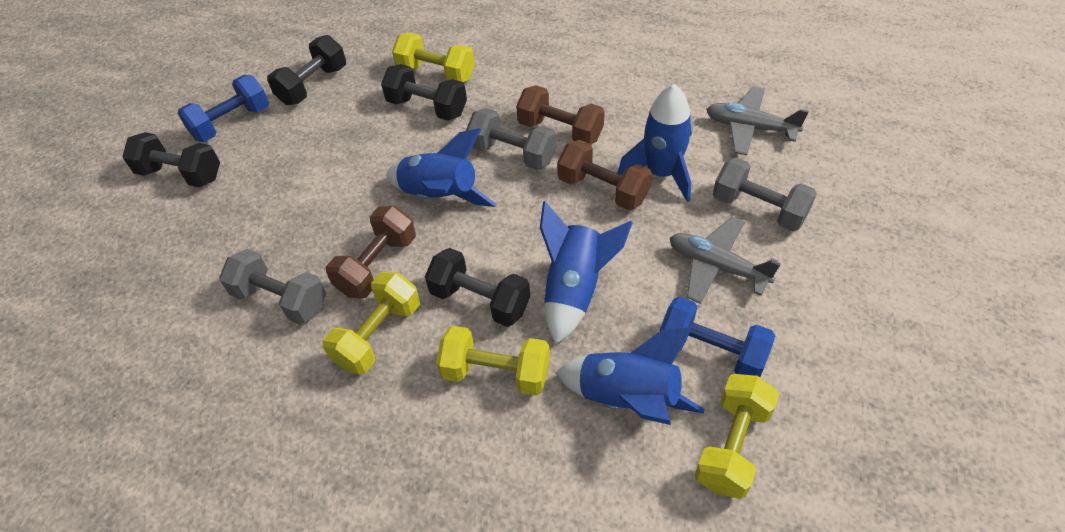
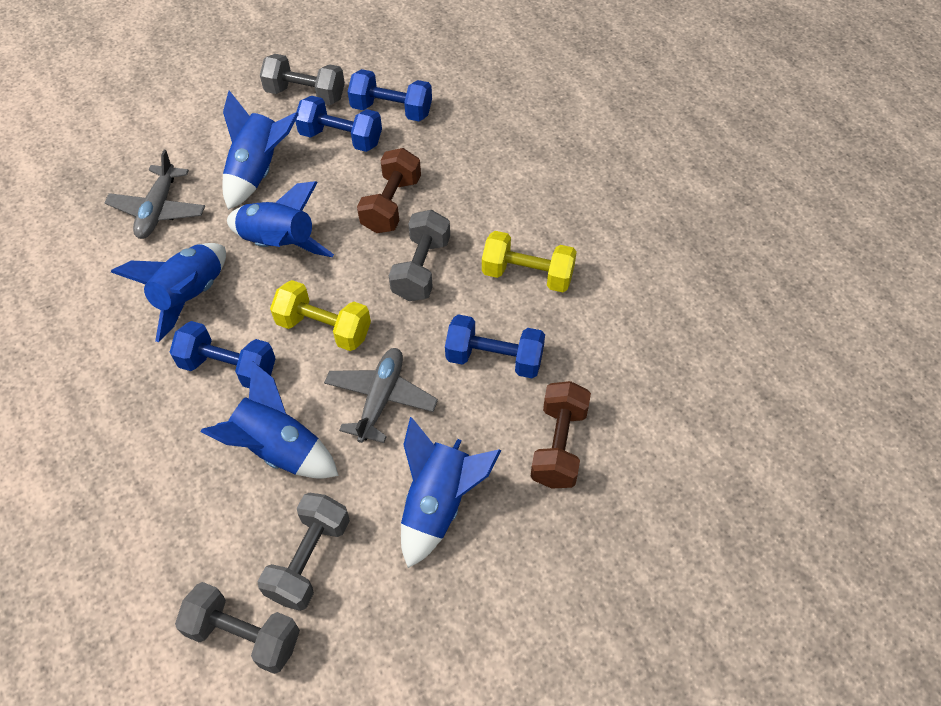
black dumbbell: [122,132,220,187] [267,35,346,105] [381,64,467,121] [425,248,530,327] = 4 -> none = 0
blue dumbbell: [178,75,269,142] [660,297,775,377] = 2 -> [170,321,276,388] [295,96,382,152] [348,69,432,121] [445,314,545,378] = 4
blue rocket: [386,128,497,207] [540,201,633,344] [556,327,705,425] [617,84,693,202] = 4 -> [111,243,226,342] [200,361,339,479] [223,90,299,210] [227,181,334,257] [401,417,501,568] = 5
brown dumbbell: [326,206,416,298] [516,85,605,144] [557,140,652,211] = 3 -> [357,148,421,233] [530,381,591,489] = 2
grey dumbbell: [219,249,326,324] [466,108,556,170] [713,157,817,232] = 3 -> [175,582,300,674] [257,493,350,611] [260,54,345,105] [389,210,450,301] = 4
yellow dumbbell: [322,272,420,375] [392,33,475,83] [436,326,550,396] [694,374,779,499] = 4 -> [270,280,371,351] [482,231,577,292] = 2

